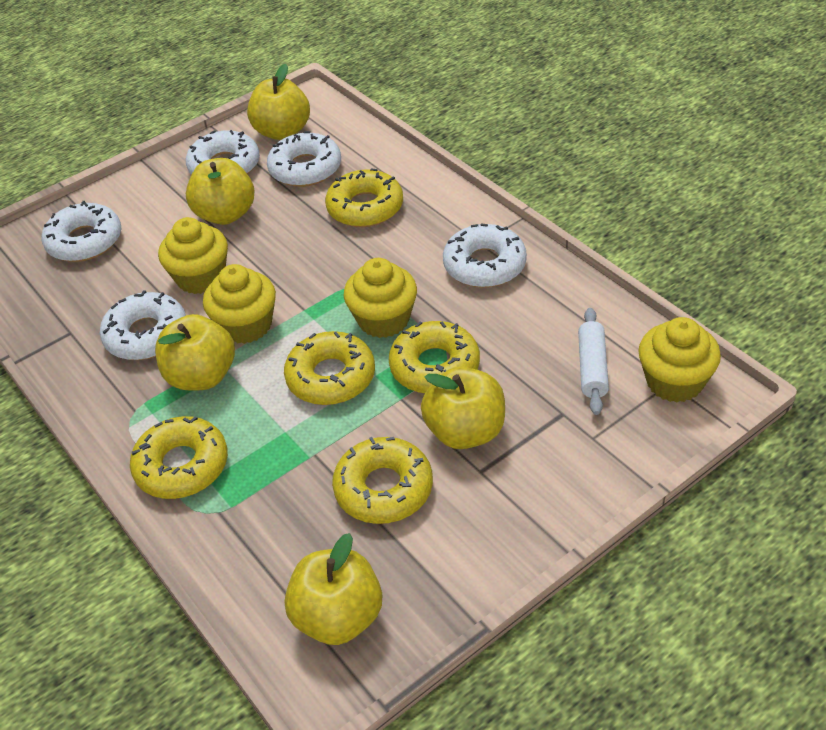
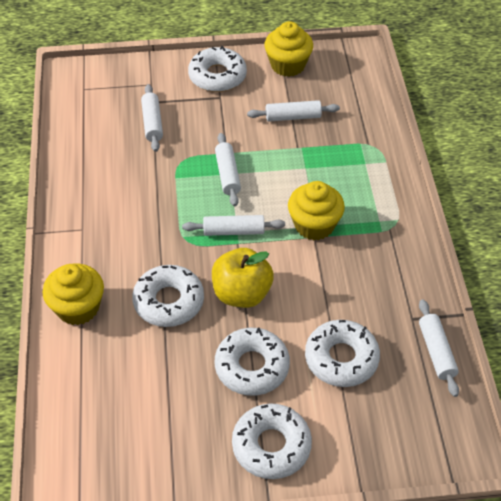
white rolling pin: [578,308,609,415] = 1 -> [141,84,163,152] [182,215,285,236] [215,133,241,206] [247,100,340,122] [419,299,459,397] = 5
yellow apple: [155,314,235,391] [186,158,255,225] [247,64,310,140] [285,533,382,645] [421,367,505,449] = 5 -> [212,248,274,308] = 1
yellow cupcake: [158,217,228,294] [203,264,276,344] [344,258,417,338] [638,317,721,403] = 4 -> [43,264,104,325] [265,21,313,77] [288,181,345,240] = 3
yellow donut: [130,416,228,499] [284,331,375,405] [325,168,403,227] [332,437,433,524] [389,321,480,393] = 5 -> none = 0

